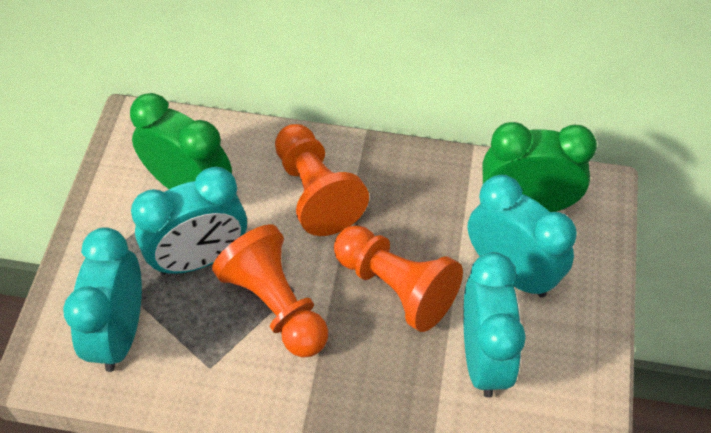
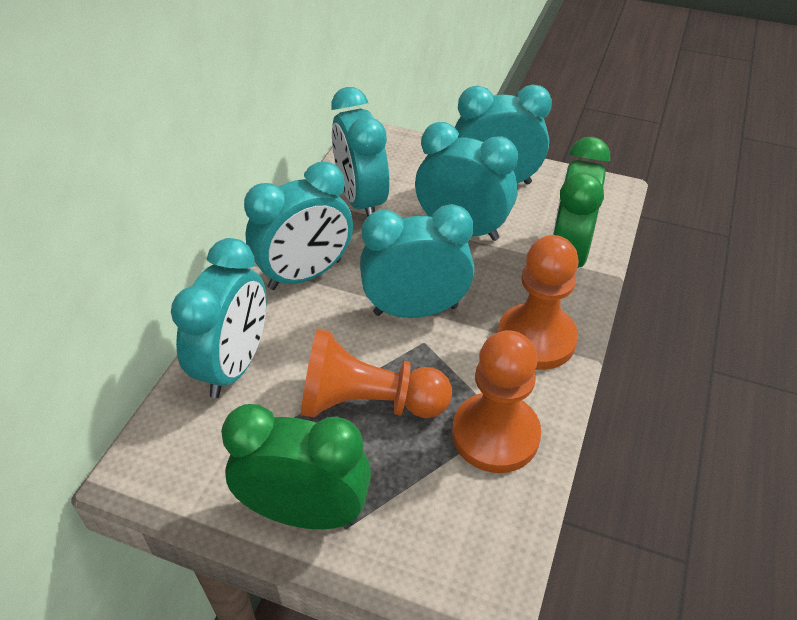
turquoise clock: [63,227,142,372] [131,167,247,275] [463,252,526,398] [467,175,577,298] = 4 -> [171,238,266,398] [244,162,353,290] [331,87,390,217] [360,204,474,318] [415,122,518,241] [455,84,552,185] = 6

